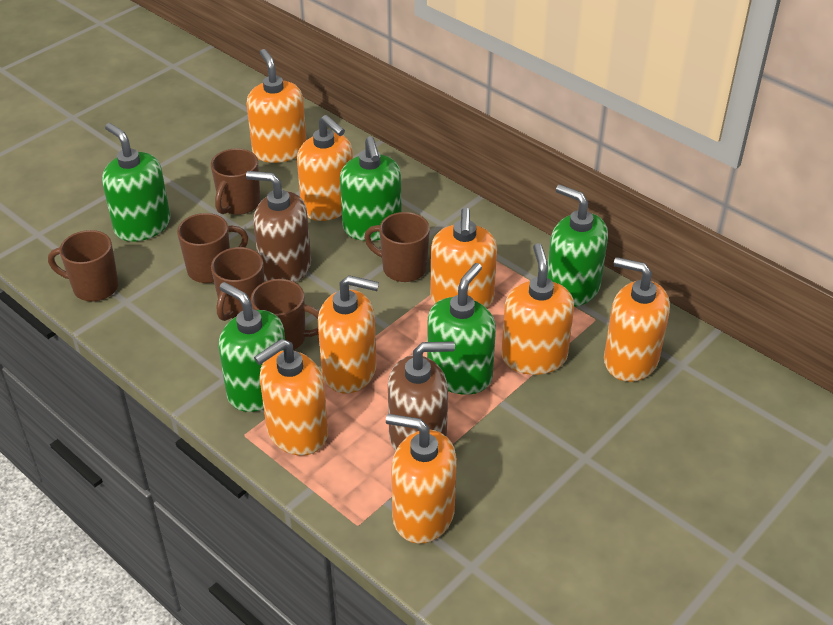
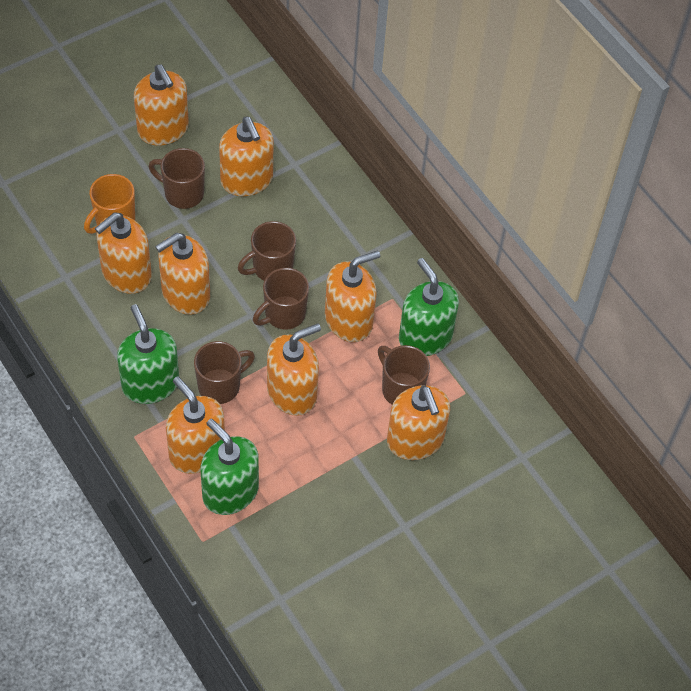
brown mug: [48,230,119,301] [177,213,248,283] [211,148,260,215] [211,247,264,321] [251,279,319,350] [364,212,430,282] = 6 -> [148,148,205,209] [194,341,255,404] [238,221,296,281] [253,268,309,330] [378,345,430,404] = 5
brown soap dispenser: [246,171,311,283] [388,341,455,451] = 2 -> none = 0
green soap dispenser: [102,123,171,242] [219,282,285,412] [340,136,401,241] [427,263,496,395] [547,185,608,307] = 5 -> [117,304,179,404] [200,419,259,515] [399,258,459,356] = 3
orange mug: none = 0 -> [84,174,135,234] = 1

